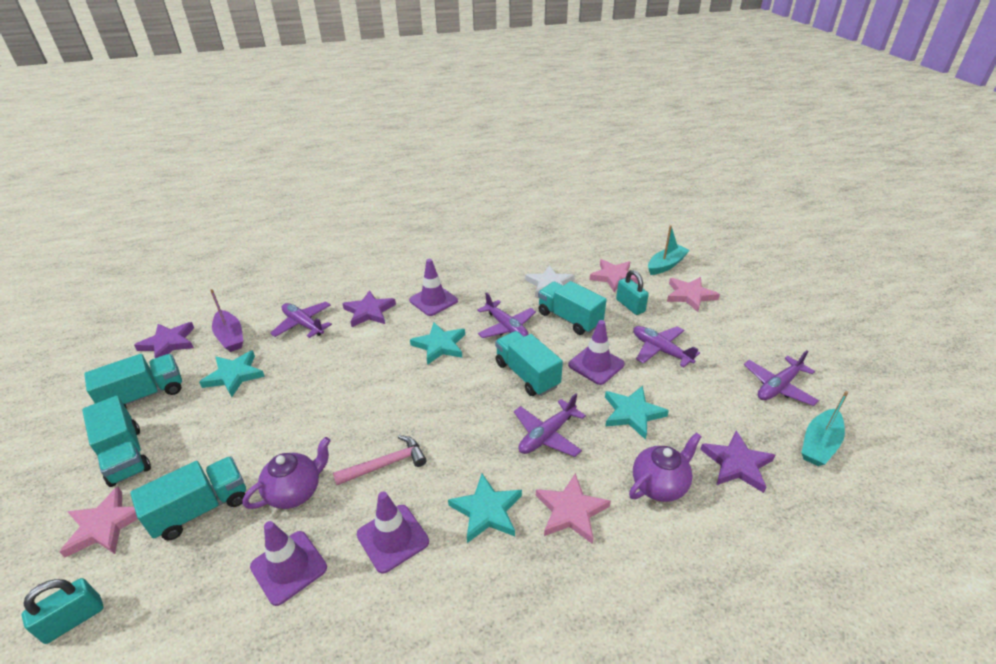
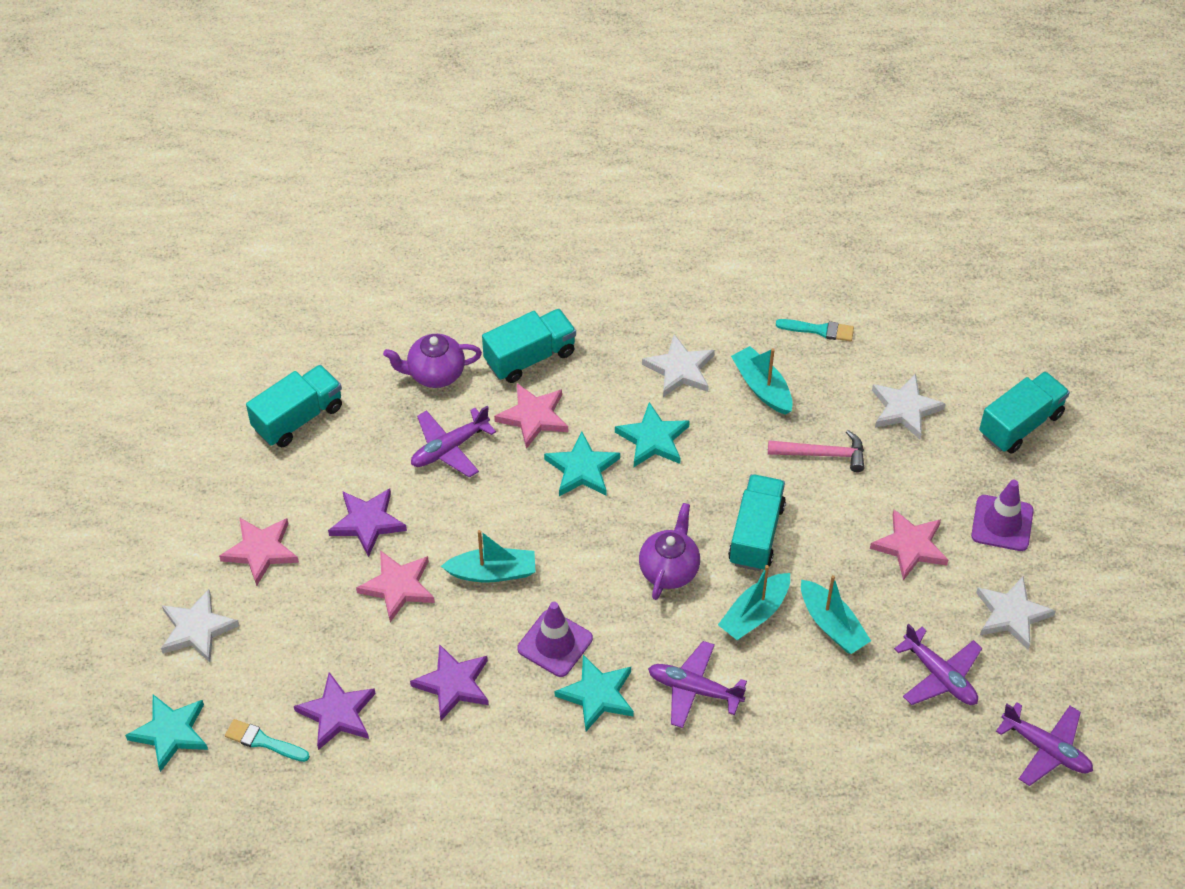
purple boat: [210,289,243,352] = 1 -> none = 0
purple plane: [270,301,332,338] [477,292,536,338] [514,393,586,457] [633,326,700,367] [744,350,819,406] = 5 -> [411,406,496,478] [648,641,747,728] [894,624,982,705] [996,702,1093,786] = 4
purple traffic cone: [250,521,327,606] [357,492,429,573] [409,259,458,316] [568,320,625,385] = 4 -> [517,602,593,677] [971,480,1034,551] = 2
turquoise boat: [648,225,690,275] [801,391,848,466] = 2 -> [441,530,536,583] [718,565,790,640] [731,346,793,415] [801,575,871,654] = 4
turquoise brush: none = 0 -> [225,719,310,762] [776,319,854,341] = 2
turquoise padlock: [21,578,104,644] [616,270,649,315] = 2 -> none = 0
turquoise truck: [82,396,151,487] [84,354,182,409] [130,456,246,541] [495,331,563,396] [538,281,607,335] = 5 -> [246,365,342,447] [482,309,576,383] [728,474,786,571] [979,371,1070,454] = 4
white star: [525,265,575,297] = 1 -> [161,589,240,663] [642,334,715,397] [872,373,946,439] [976,576,1056,650] = 4

